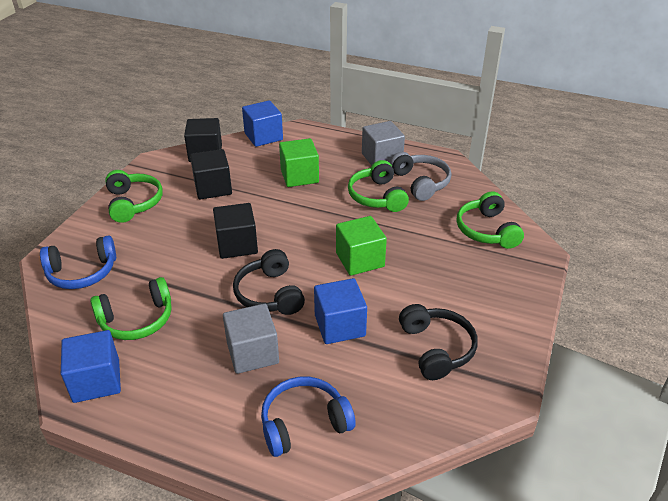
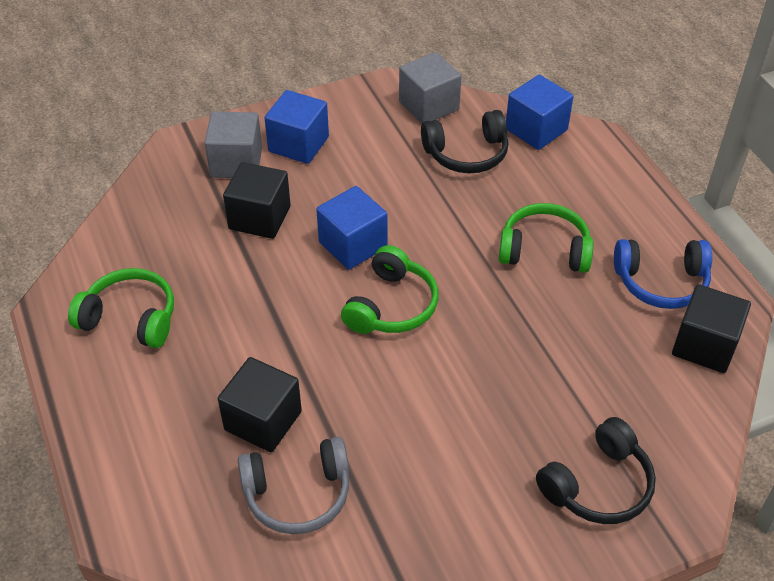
blue headphones: [40,235,116,289] [261,377,356,457] = 2 -> [614,239,712,309] = 1
green cube: [279,138,319,187] [336,216,387,276] = 2 -> none = 0
green headphones: [90,277,172,340] [105,170,163,223] [348,160,409,212] [457,192,524,249] = 4 -> [68,268,174,348] [341,245,439,334] [499,203,594,273] = 3

